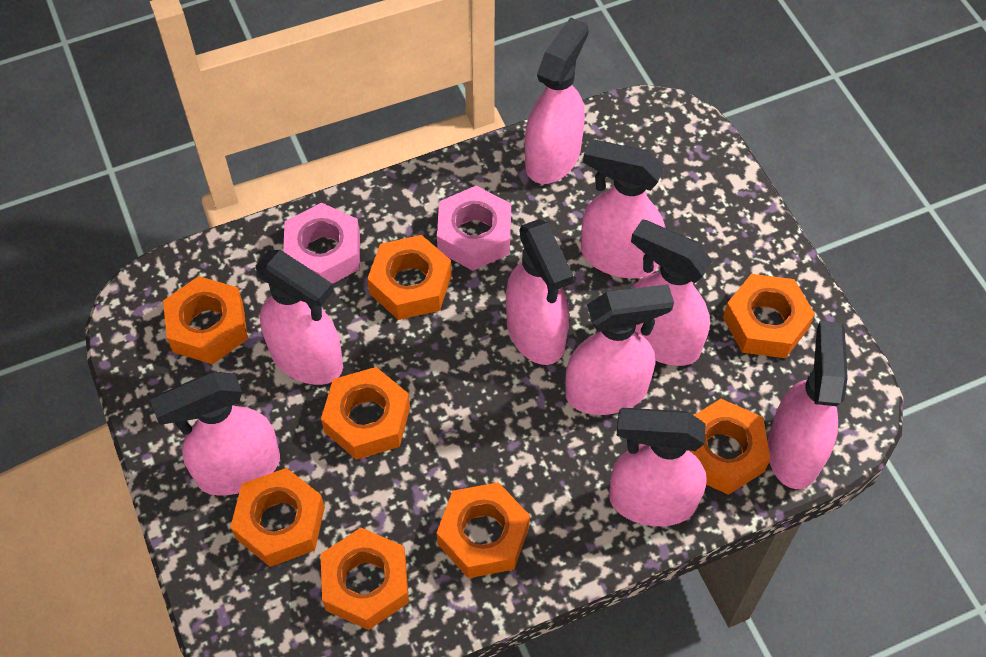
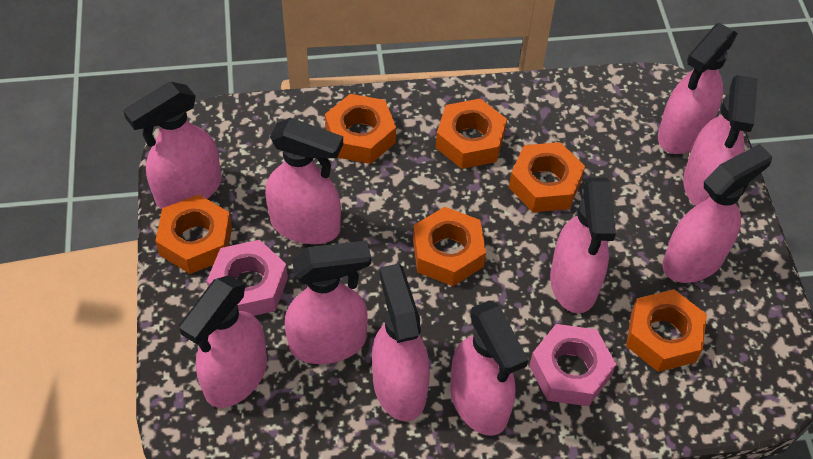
orange nut: [163,276,248,364] [230,468,325,567] [321,367,410,460] [321,528,409,630] [367,235,452,320] [436,482,530,578] [690,399,770,495] [723,274,815,358] = 8 -> [155,194,232,274] [325,94,396,164] [413,207,486,286] [436,98,507,169] [509,142,585,212] [626,289,707,372] = 6
pink spray bottle: [150,371,280,496] [255,250,343,385] [506,219,574,365] [525,17,589,184] [565,284,674,415] [581,139,665,278] [609,408,707,526] [631,219,712,366] [768,321,848,489] = 9 -> [123,82,221,209] [179,275,267,408] [265,118,343,244] [285,240,371,364] [372,264,430,421] [450,300,528,436] [550,178,616,313] [658,23,738,154] [662,144,772,283] [683,75,758,206] = 10

